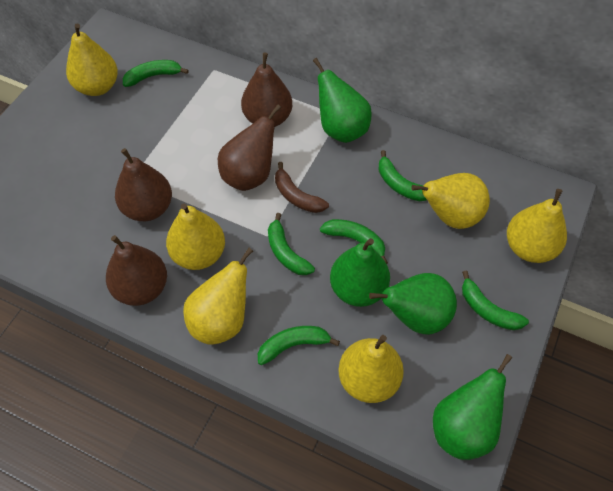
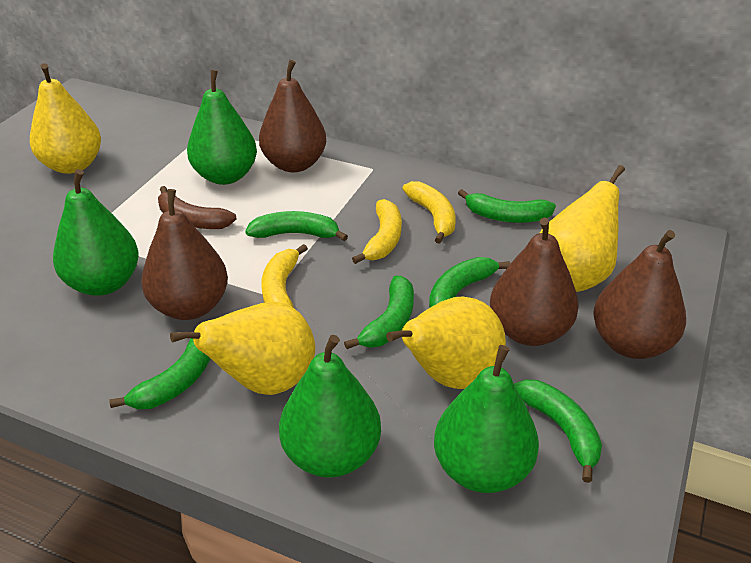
yellow banana: none = 0 -> [261,244,308,308] [352,199,402,264] [402,181,456,244] = 3
yellow pear: [66,24,118,96] [166,203,225,270] [183,247,253,345] [338,335,404,403] [411,173,490,229] [507,189,567,263] = 6 -> [30,63,101,174] [170,302,315,395] [386,296,506,389] [540,165,625,292] = 4

